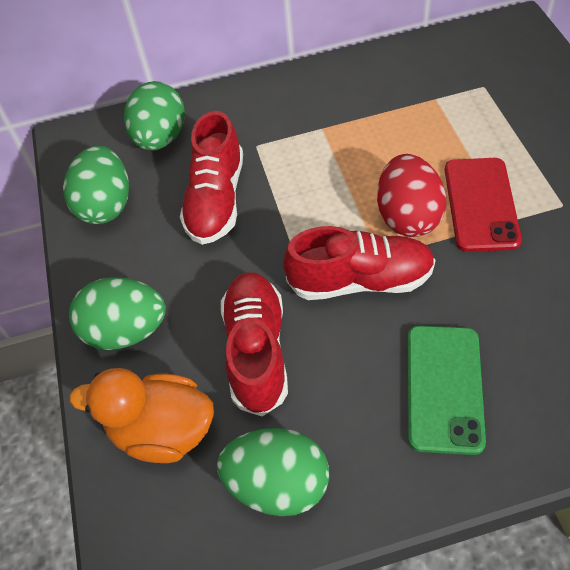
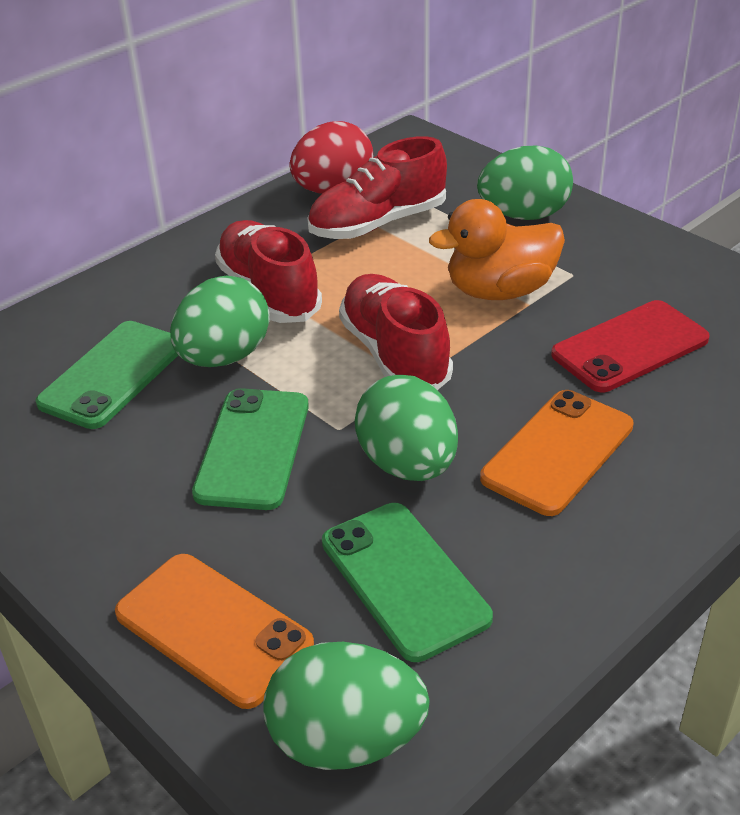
green phone: [408,326,486,455] = 1 -> [36,321,178,429] [192,388,309,510] [322,503,493,662] = 3
orange phone: none = 0 -> [115,554,314,709] [480,390,634,516] = 2

